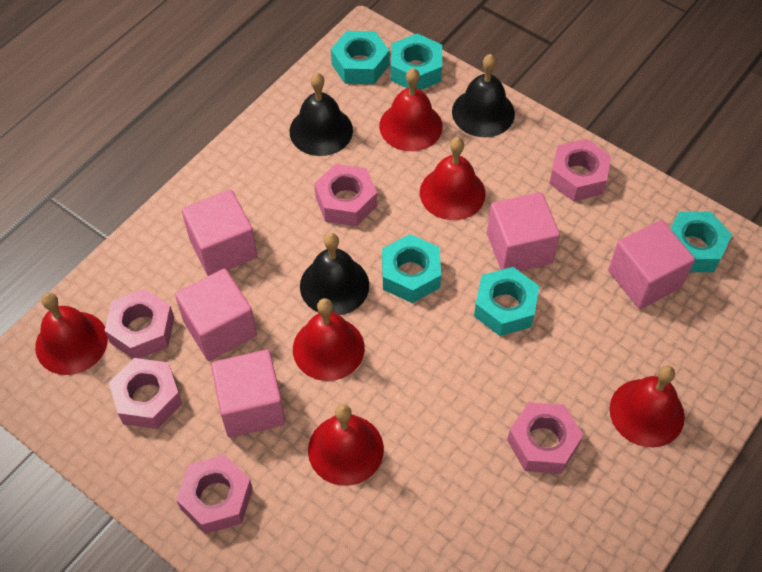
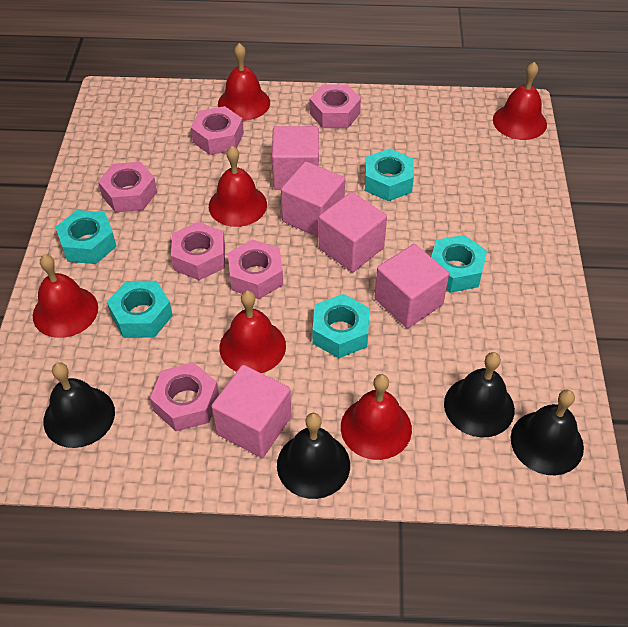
black bell: [290,73,353,156] [300,233,369,315] [452,54,515,137] = 3 -> [43,362,115,448] [277,413,350,499] [444,352,515,437] [511,389,584,475] = 4

